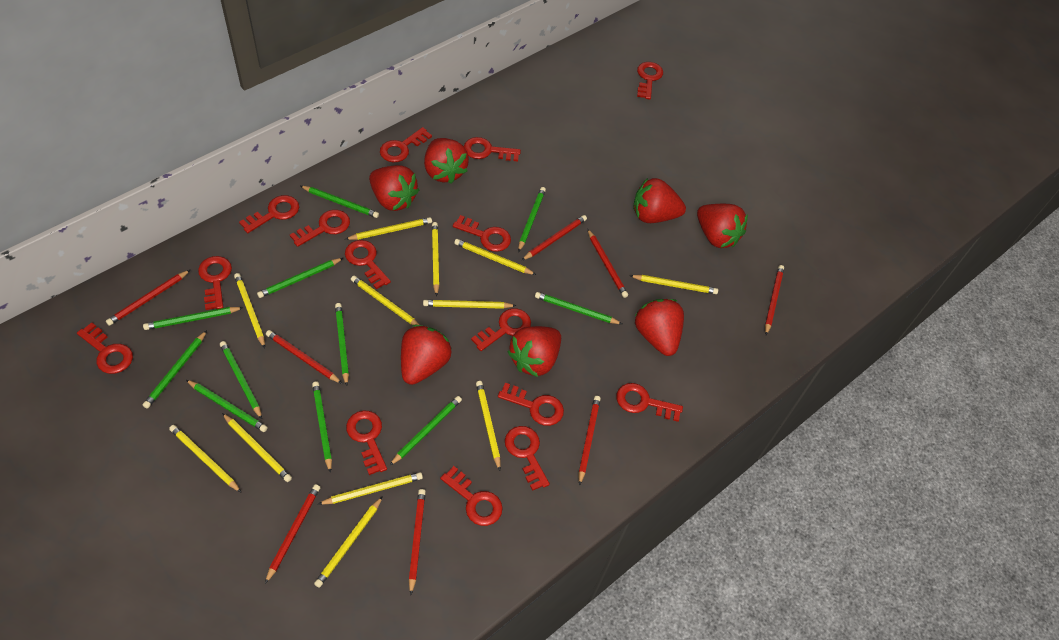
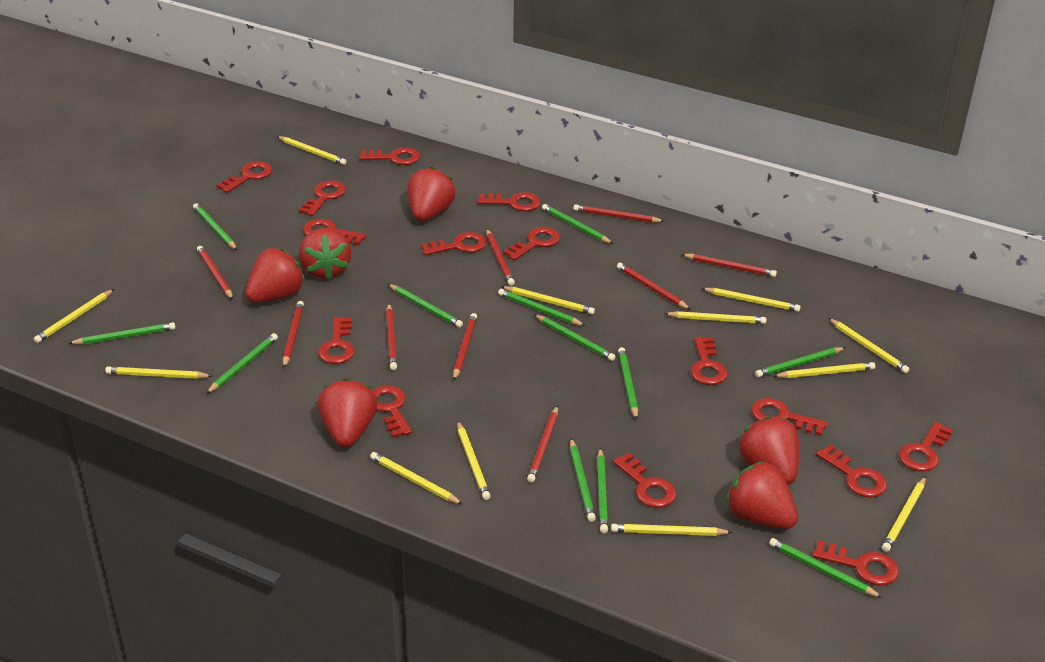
green pencil: [143,307,244,330] [143,330,207,409] [186,380,268,432] [220,341,262,419] [257,258,343,298] [301,186,379,218] [312,382,332,473] [335,303,349,386] [389,396,462,466] [518,187,546,252] [535,292,622,324] = 11 -> [68,322,175,344] [193,203,237,250] [206,333,278,394] [388,284,463,328] [498,289,586,326] [534,314,616,361] [542,204,613,244] [570,438,596,522] [597,448,608,533] [618,347,638,420] [755,347,846,377] [769,538,883,598] = 12
red pencil: [106,270,190,326] [265,484,320,584] [266,330,342,384] [409,489,426,595] [521,215,587,261] [579,396,601,486] [588,229,628,298] [765,265,784,335] = 8 -> [197,246,233,300] [283,301,304,368] [386,304,397,370] [453,313,477,380] [486,229,515,286] [527,405,558,483] [573,204,665,223] [617,262,691,310] [681,254,777,277] = 9
red strawberry: [369,165,419,211] [401,325,452,385] [424,138,469,184] [507,326,561,377] [633,178,686,223] [635,299,684,356] [697,204,748,248] = 7 -> [245,248,305,303] [299,228,352,280] [318,378,377,447] [408,167,455,221] [726,461,798,529] [738,416,799,485] = 6

